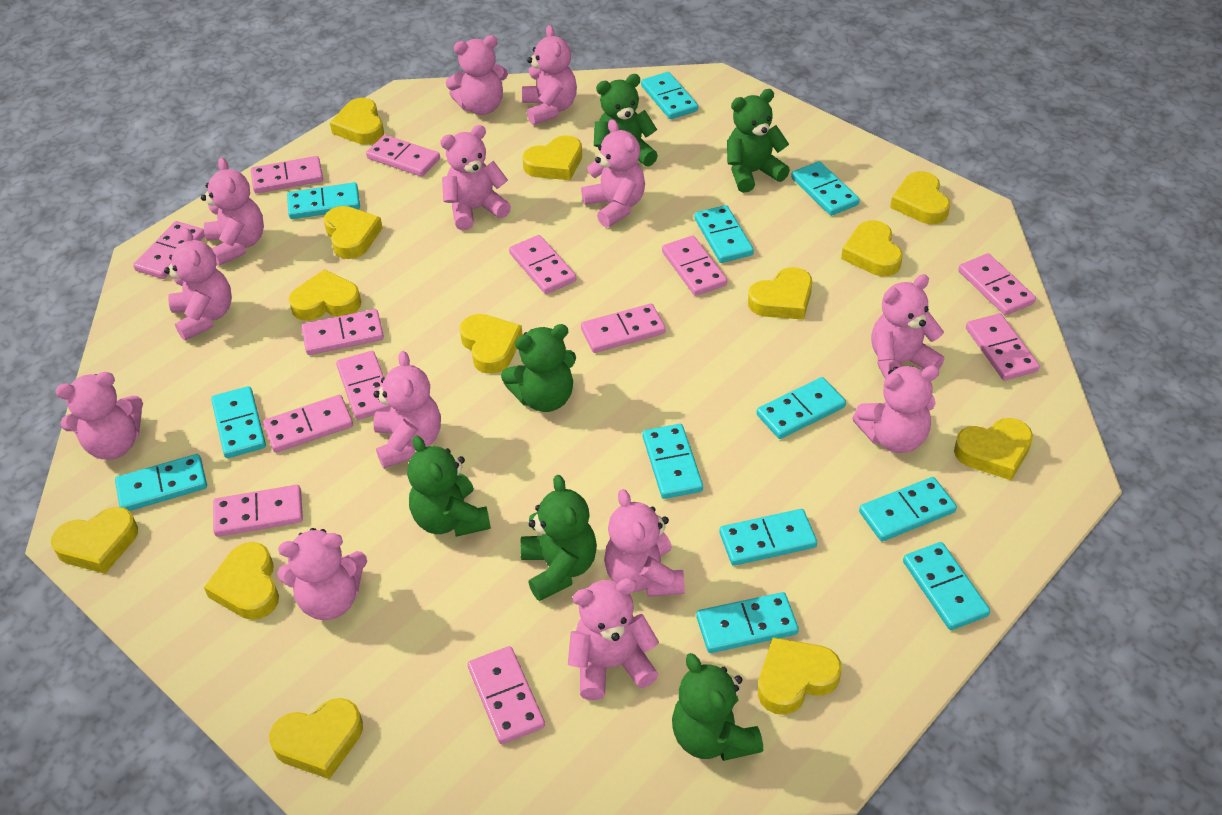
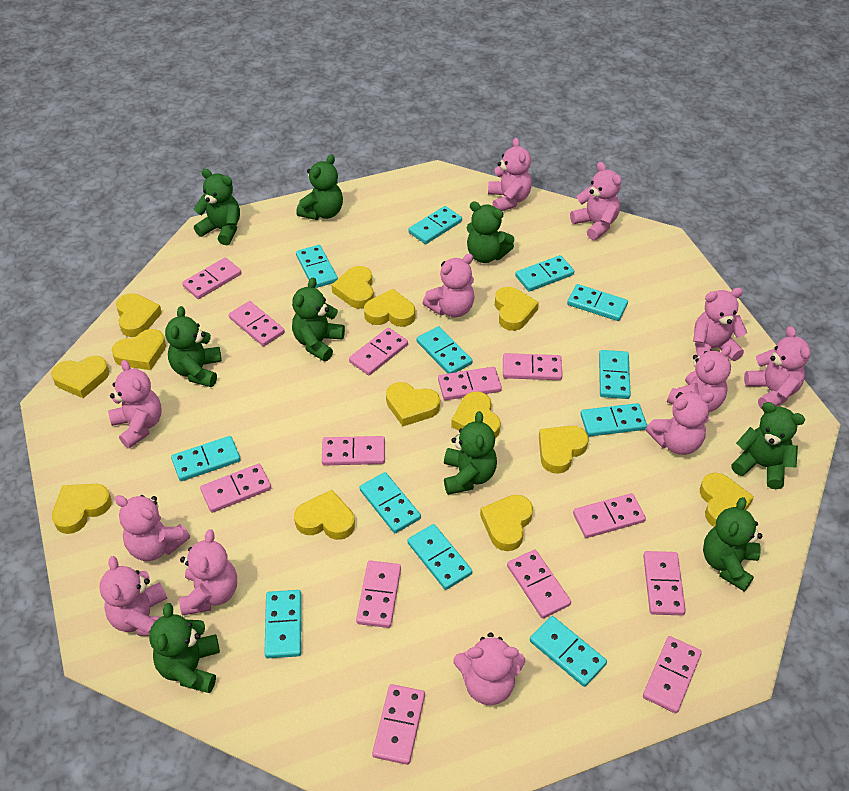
green teddy bear: [407,435,491,537] [501,324,576,412] [520,475,597,601] [594,74,658,167] [672,653,763,761] [727,89,790,193] = 6 -> [149,603,220,693] [165,306,222,387] [193,169,240,245] [292,278,345,362] [296,154,343,220] [444,411,497,495] [467,201,514,263] [703,497,762,591] [731,402,805,489] = 9
pink teddy bear: [56,372,143,459] [164,228,232,341] [201,157,264,266] [277,528,367,620] [373,351,441,469] [440,125,511,231] [446,35,508,115] [522,25,577,125] [568,578,659,700] [581,119,645,228] [604,489,685,597] [852,365,939,453] [871,274,944,379] = 13 -> [99,556,167,636] [108,360,162,448] [115,495,190,561] [179,529,237,616] [423,254,475,318] [453,633,525,705] [488,138,532,211] [570,162,621,240] [646,392,714,455] [667,345,731,412] [693,288,747,361] [744,326,810,409] = 12

